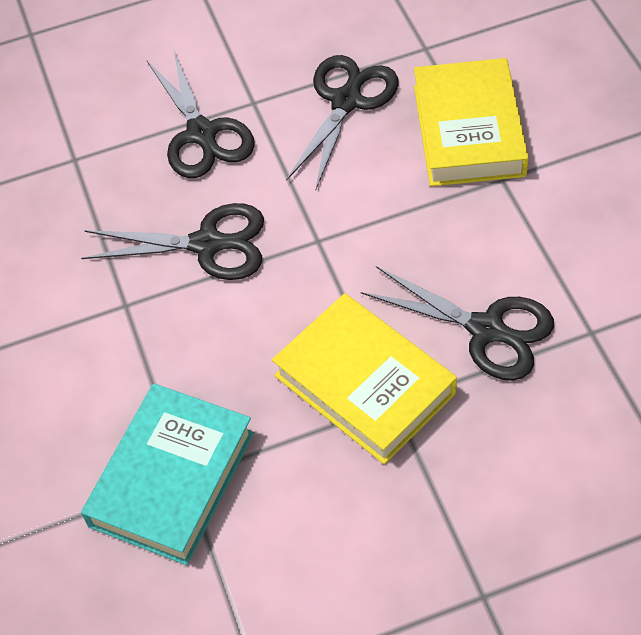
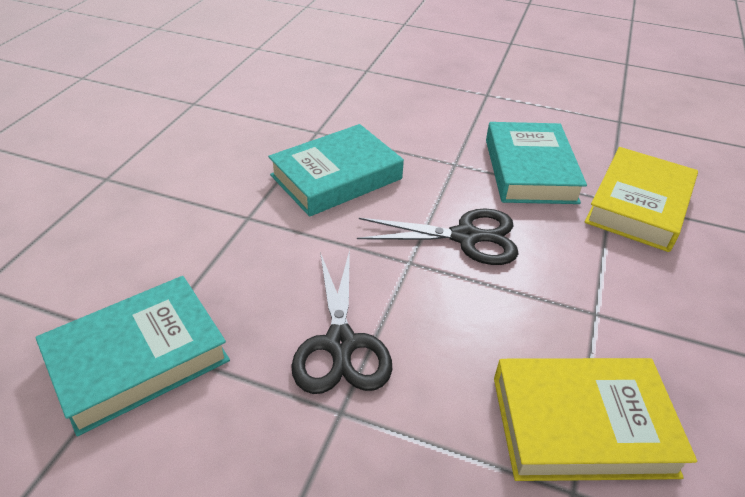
black scissors: [81,203,264,280] [147,51,255,178] [286,55,398,189] [361,266,554,381] = 4 -> [291,250,392,394] [357,208,519,265] = 2
turquoise book: [81,383,254,565] = 1 -> [36,276,230,437] [268,124,404,217] [486,122,587,204] = 3

